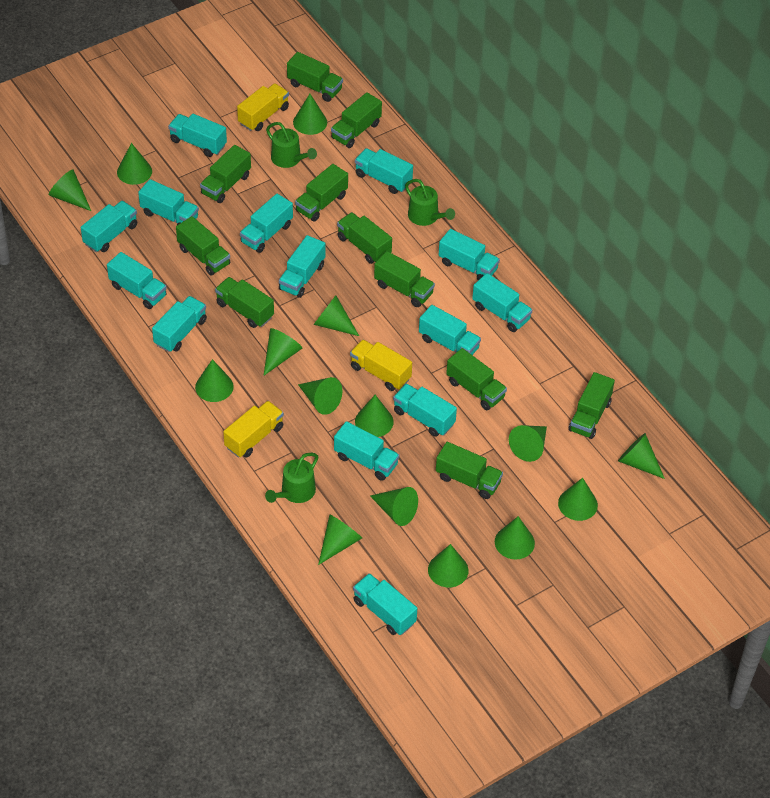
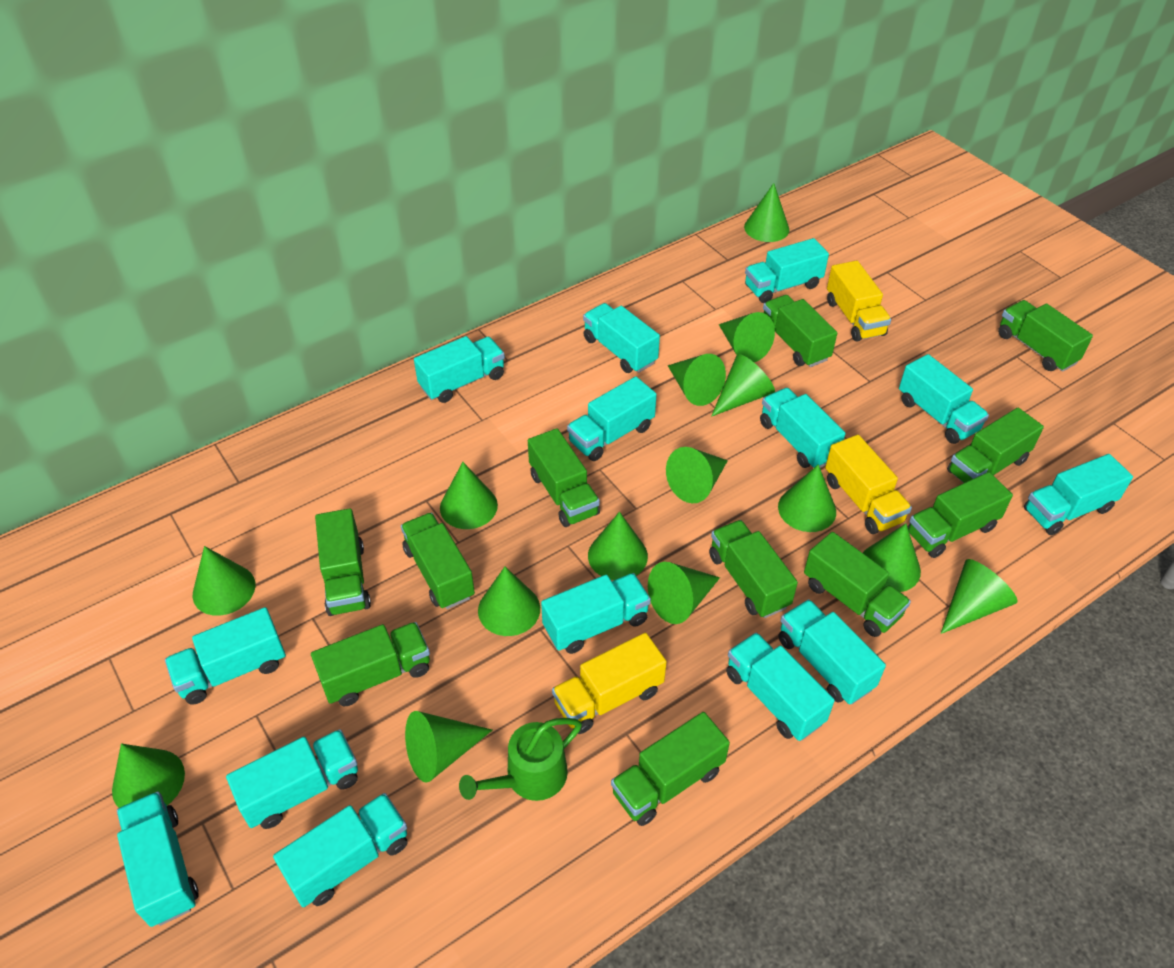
green watering can: [265,453,318,503] [266,122,317,168] [405,179,455,226] = 3 -> [459,718,582,801] = 1

